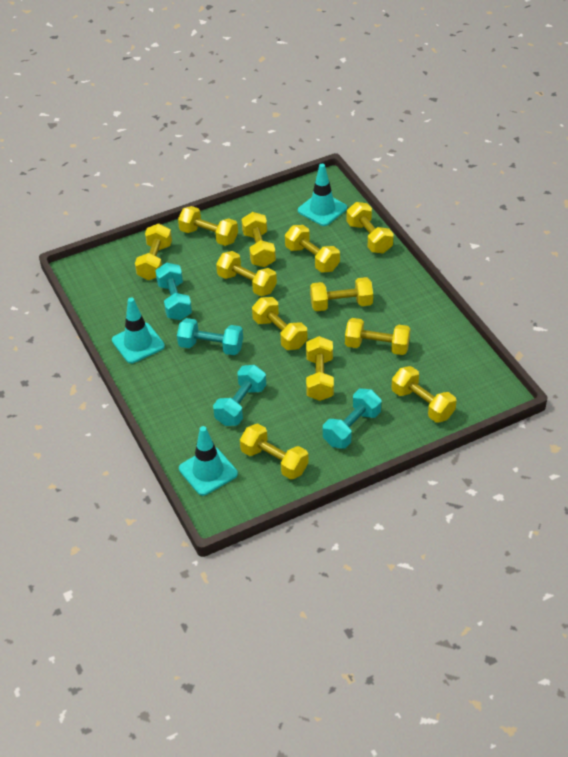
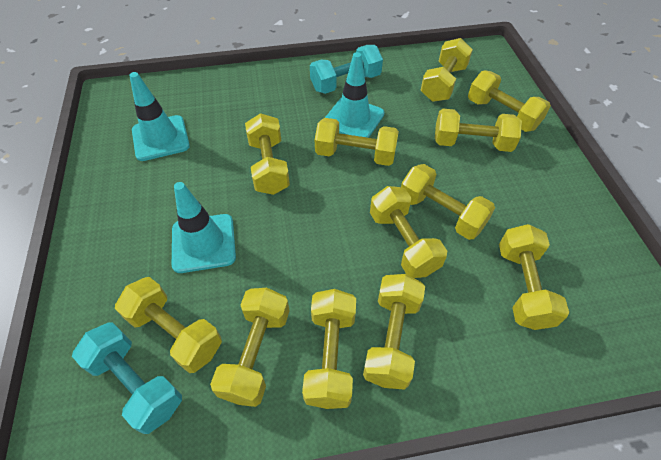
turquoise dumbbell: [155,263,192,320] [177,318,243,355] [213,365,266,426] [323,389,381,449] = 4 -> [72,322,182,434] [310,45,383,94] = 2

